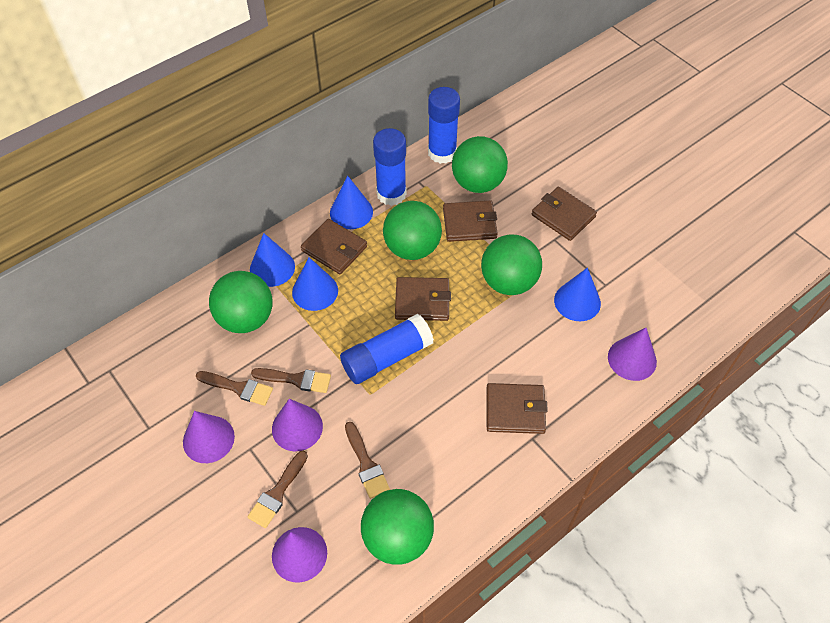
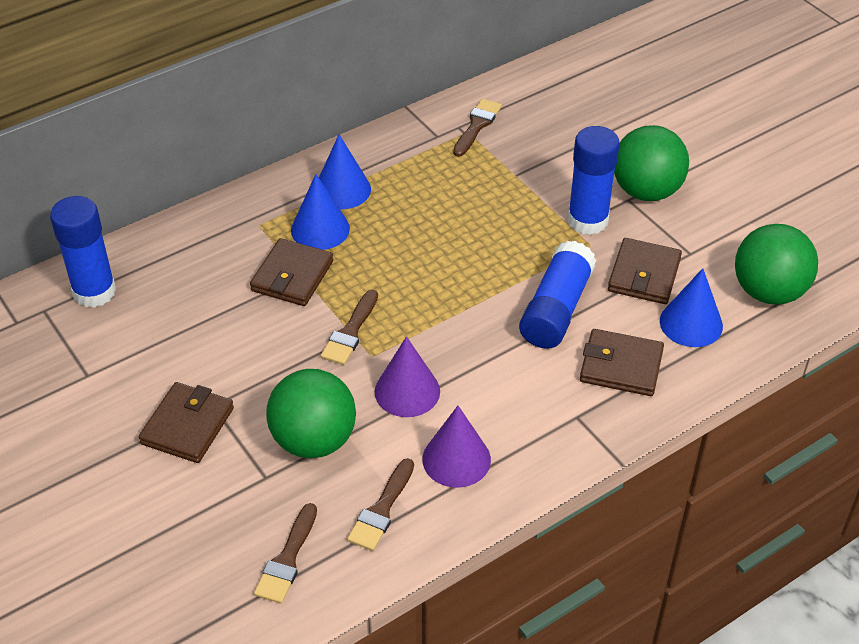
blue cone: [250,233,295,287] [292,257,338,311] [330,176,373,229] [554,268,601,321] = 4 -> [291,174,350,250] [319,135,371,209] [660,268,723,347] = 3
brown wallet: [301,219,367,274] [395,277,451,321] [443,200,498,242] [486,383,548,434] [532,187,597,241] = 5 -> [139,382,234,463] [250,238,333,306] [580,329,664,396] [608,238,682,304] = 4
green ball: [209,271,273,333] [361,489,434,564] [383,201,442,260] [452,136,508,193] [481,234,542,295] = 5 -> [266,369,356,458] [614,125,689,201] [735,224,818,305] = 3
purple cone: [183,411,235,463] [272,399,323,452] [272,527,327,583] [608,328,657,381] = 4 -> [375,337,440,417] [423,406,491,488] = 2

